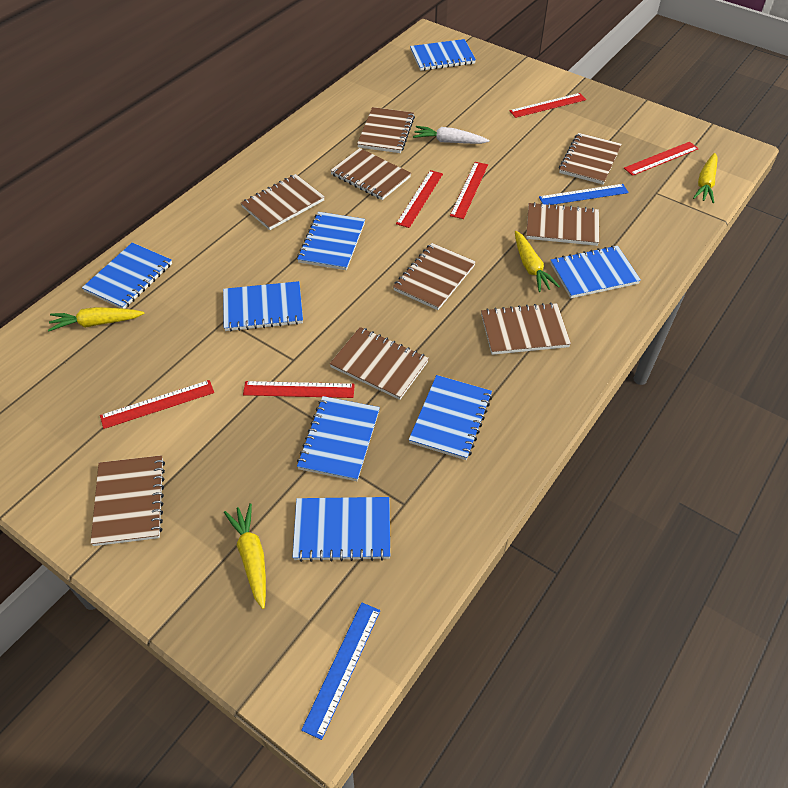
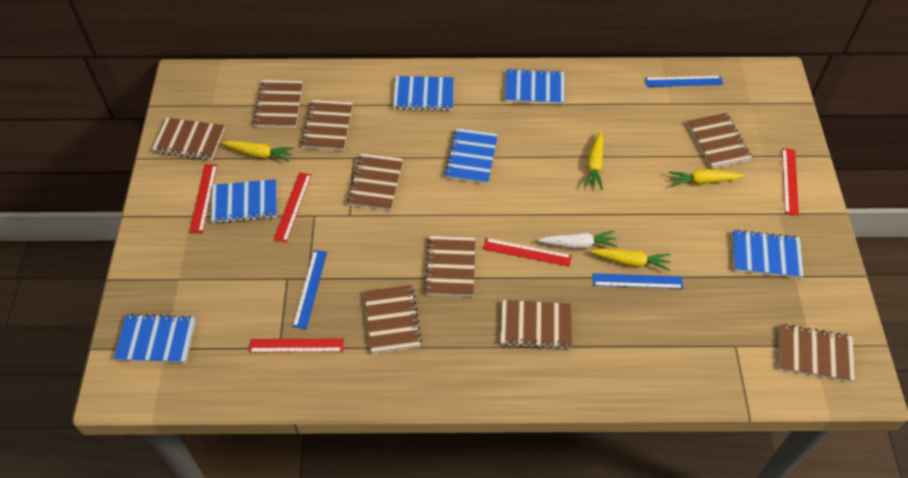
blue notebook: [82,243,172,309] [223,281,303,332] [293,497,390,562] [297,212,365,270] [297,396,380,481] [409,375,492,460] [410,39,476,71] [550,245,641,298] = 8 -> [114,314,196,363] [211,179,277,224] [393,76,454,111] [444,128,498,184] [505,68,565,105] [732,230,804,278] = 6
blue ruler: [301,602,380,740] [539,184,629,205] = 2 -> [292,250,327,329] [592,273,683,289] [645,76,723,87] = 3
red ruler: [100,380,214,429] [243,381,355,398] [396,170,443,228] [450,162,488,219] [509,93,586,118] [624,142,699,176] = 6 -> [189,164,218,233] [249,339,344,353] [274,172,312,242] [483,238,572,267] [782,148,799,216] = 5

